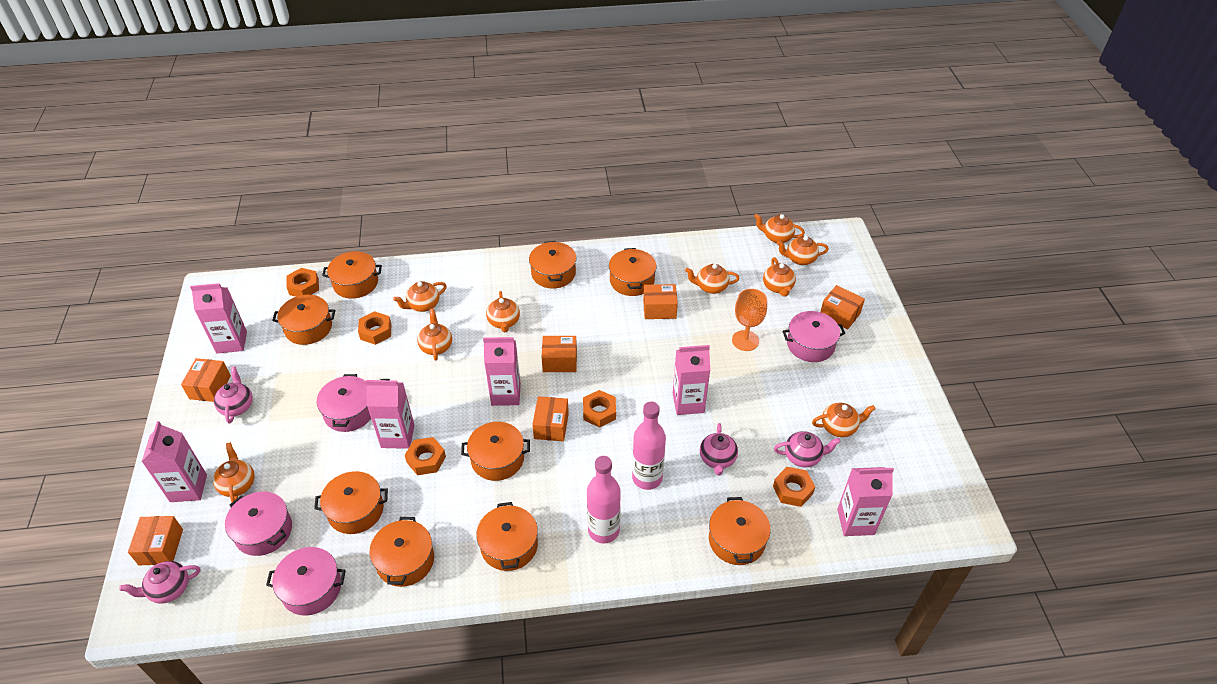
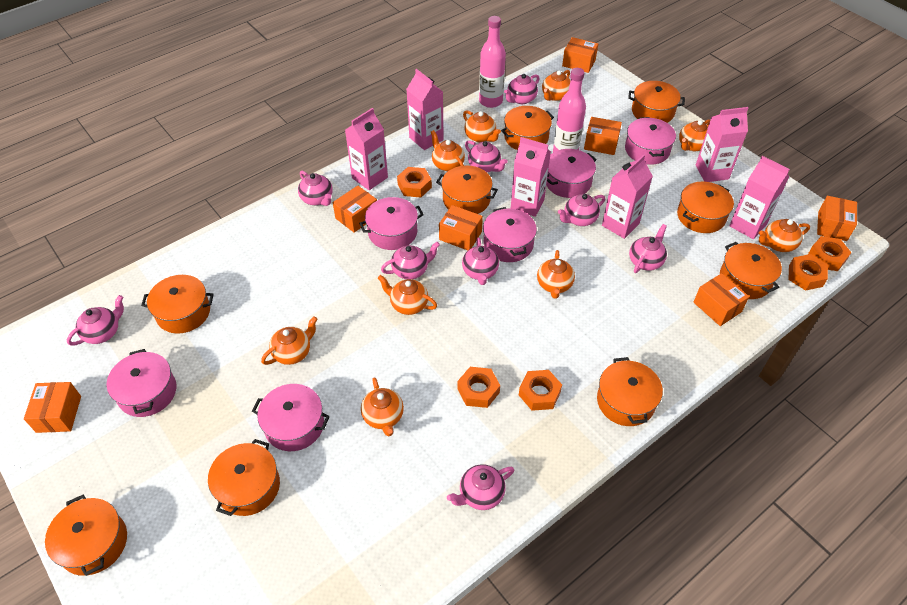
orange box: [128,516,183,565] [181,358,231,402] [532,396,569,441] [542,336,577,372] [643,284,678,319] [820,285,865,329] = 6 -> [24,382,81,433] [333,185,377,233] [439,205,483,250] [562,37,598,73] [584,117,622,155] [694,273,749,326] [817,196,857,241] = 7
orange goblet: [732,289,767,351] = 1 -> none = 0
pink pot: [225,492,292,556] [266,547,346,616] [317,374,371,432] [783,311,845,362] = 4 -> [106,349,176,417] [252,384,330,451] [359,197,424,250] [483,207,537,262] [546,149,597,198] [625,117,676,165] = 6
pink teapot: [119,561,200,604] [214,366,253,423] [700,423,738,475] [774,431,841,467] = 4 -> [67,295,124,346] [298,171,333,206] [381,242,440,279] [447,464,514,510] [462,237,499,285] [465,140,508,172] [504,74,540,104] [558,194,605,226] [629,224,667,273] = 9

